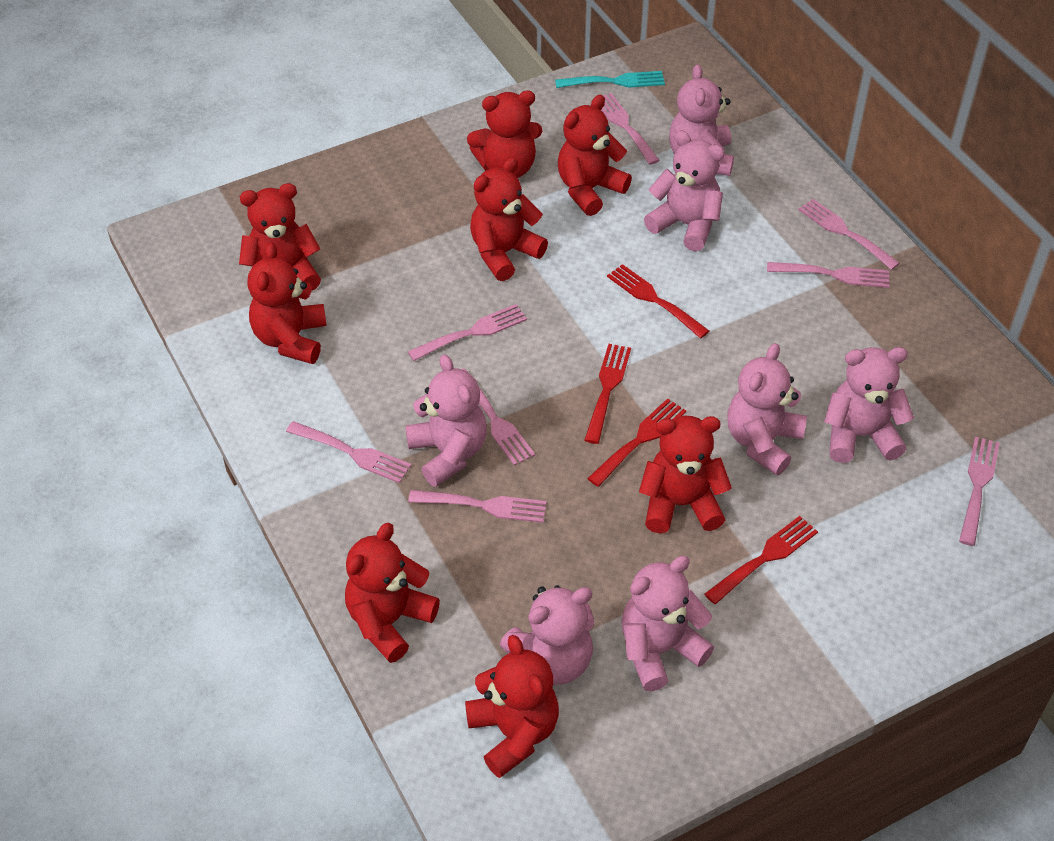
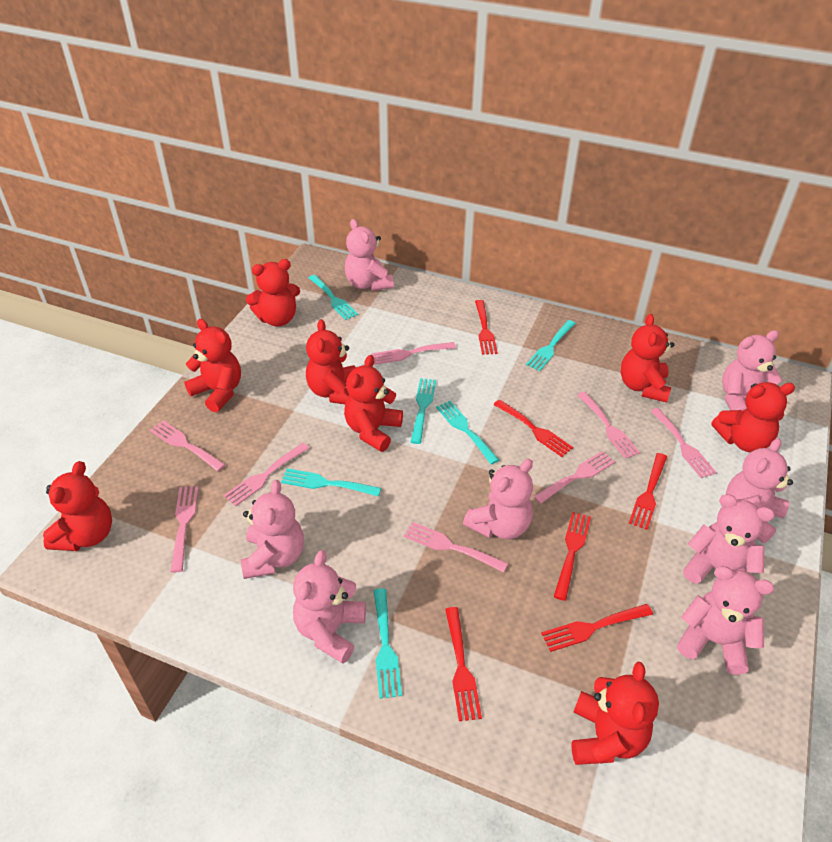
pink teddy bear: [405,354,487,487] [500,585,594,685] [622,556,714,691] [644,130,724,251] [669,64,734,176] [727,343,807,475] [824,347,914,463] = 7 -> [241,480,304,579] [293,550,366,664] [345,219,394,291] [463,459,533,539] [677,566,774,675] [683,494,775,584] [722,330,782,411] [726,438,793,543] = 8
red fork: [584,344,631,444] [587,398,686,487] [607,264,709,338] [705,516,818,604] = 4 -> [445,607,482,721] [475,300,498,355] [493,400,573,457] [541,604,653,652] [554,512,591,601] [629,453,667,530] = 6
turquoise fork: [555,71,665,88] = 1 -> [281,468,381,497] [309,275,358,320] [374,588,402,699] [411,378,436,444] [436,401,499,464] [526,320,576,371] = 6

